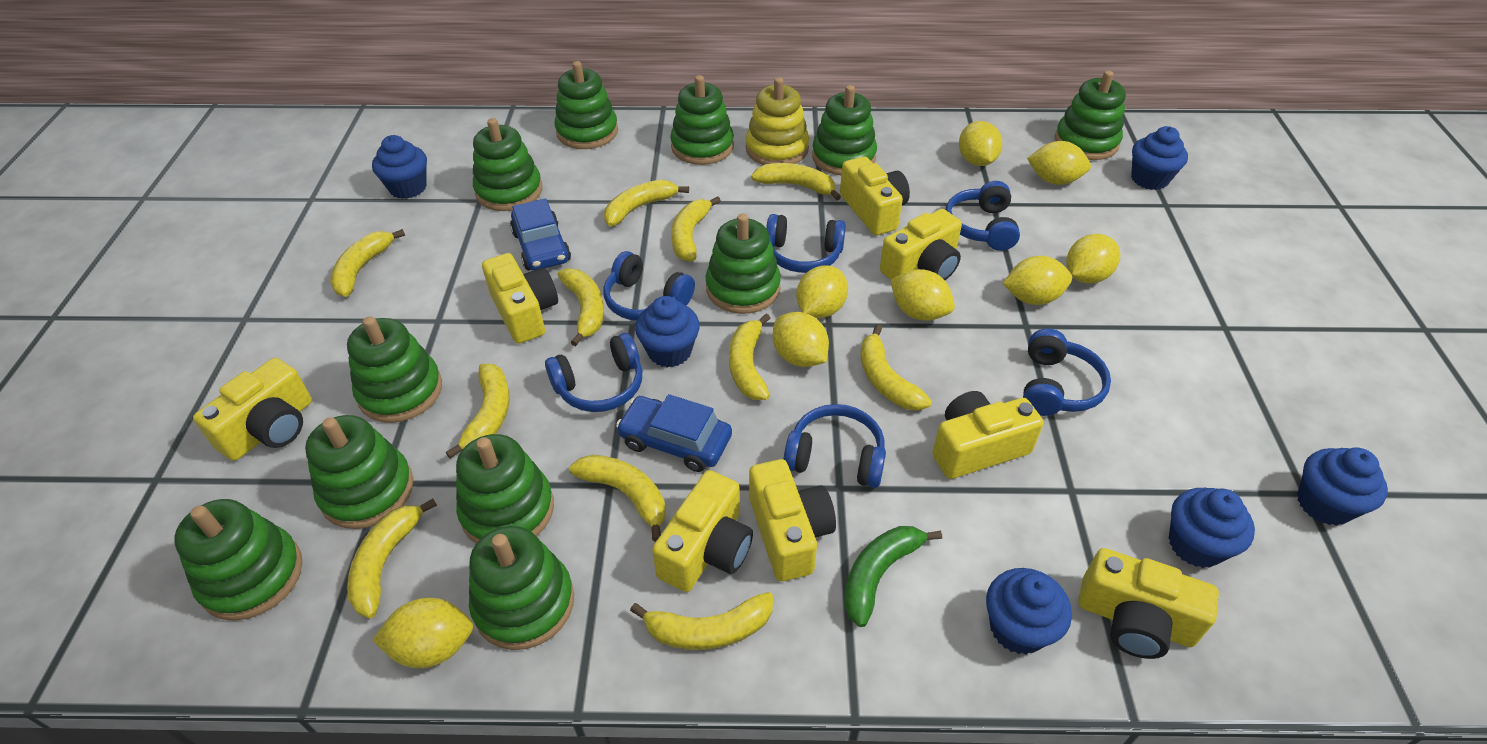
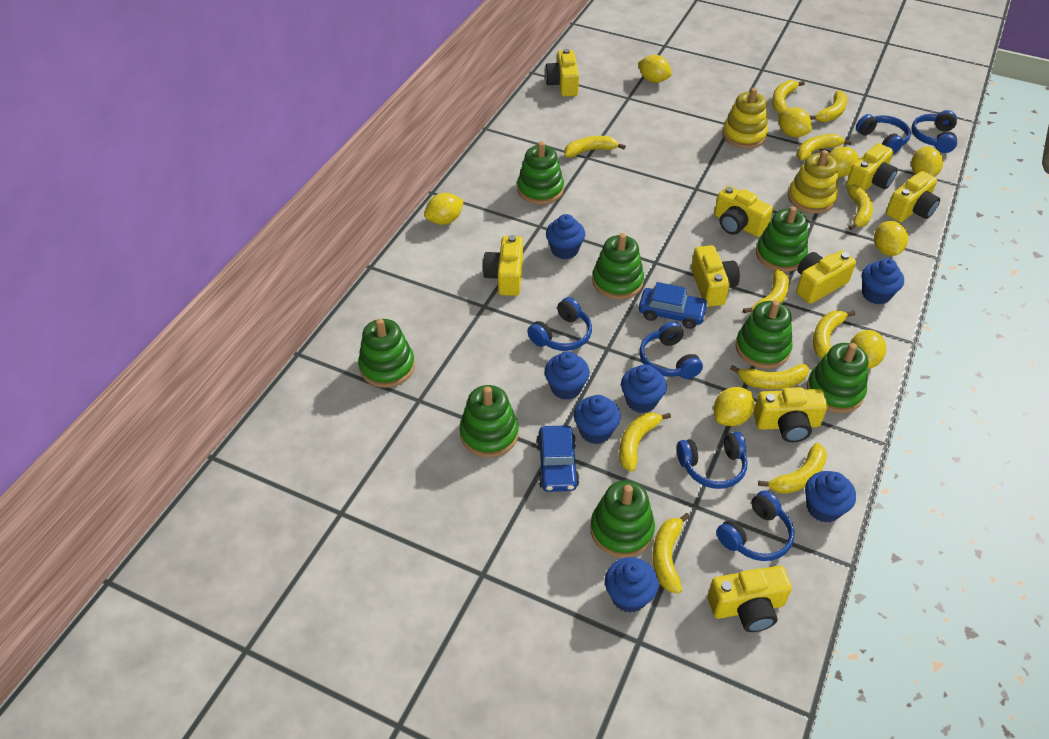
blue cupcake: [372,135,427,199] [635,296,700,367] [986,568,1072,654] [1131,126,1188,190] [1169,488,1255,568] [1297,447,1388,526] = 6 -> [545,351,590,400] [546,214,585,259] [574,395,621,444] [605,557,659,613] [621,364,667,413] [805,471,856,523] [862,258,904,305] = 7
green banana: [844,526,942,627] = 1 -> none = 0
green stacking toy: [174,499,303,621] [305,415,413,529] [347,316,442,423] [456,434,554,543] [469,526,574,650] [473,118,542,211] [555,61,618,149] [670,75,734,165] [706,214,781,314] [812,85,877,175] [1055,71,1126,160] = 11 -> [358,318,415,388] [460,385,519,457] [517,141,564,204] [591,480,655,558] [592,233,644,300] [735,300,793,369] [756,206,808,272] [807,343,868,413] = 8
yellow camera: [193,358,312,461] [482,253,558,344] [652,470,753,592] [749,459,836,581] [840,156,910,235] [880,209,962,280] [932,391,1044,479] [1078,548,1219,659] = 8 -> [483,235,523,296] [545,49,579,97] [691,245,740,307] [707,566,792,632] [714,186,773,237] [753,387,828,442] [796,250,856,304] [846,143,898,191] [886,171,940,222] = 9
yellow stacking toy: [746,77,809,165] = 1 -> [722,88,768,148] [788,150,838,213] = 2

